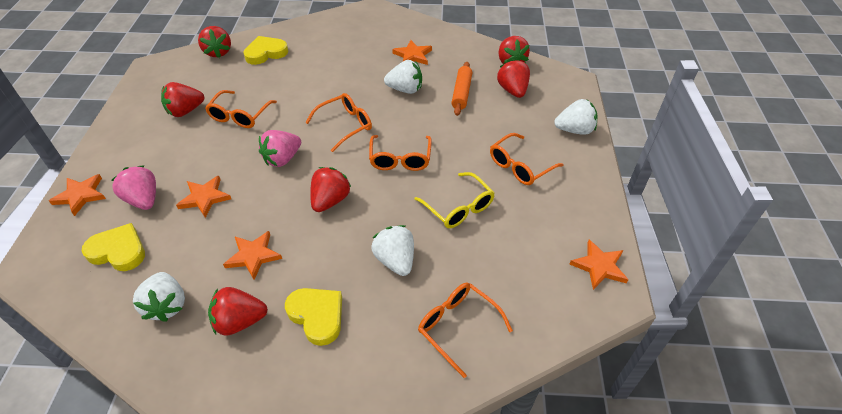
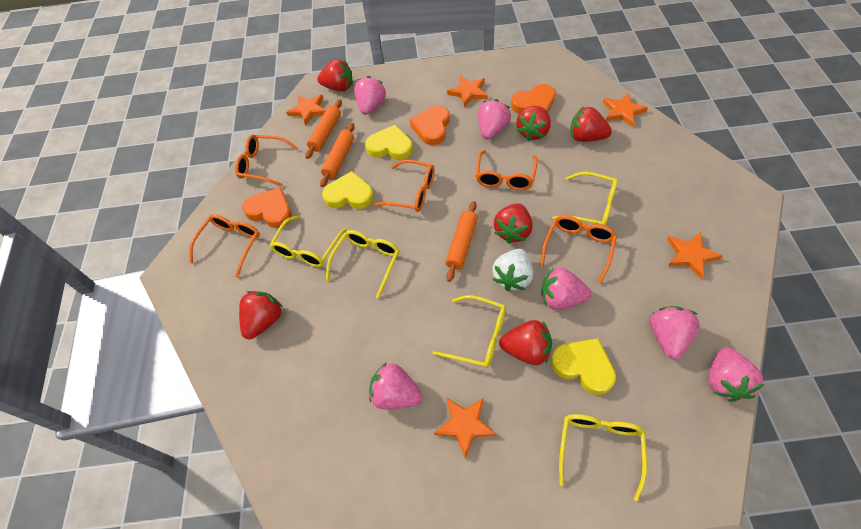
orange heart: none = 0 -> [242,187,292,228] [410,106,450,145] [511,84,556,113] = 3
orange rolling pin: [451,62,472,116] = 1 -> [305,99,342,159] [320,123,355,187] [446,201,478,282] = 3
pink strawberry: [111,165,156,210] [259,130,301,167] = 2 -> [354,76,386,115] [369,362,422,409] [478,99,511,139] [541,267,592,310] [650,306,699,359] [708,347,764,402] = 6
white strawberry: [133,272,185,322] [371,225,414,276] [384,60,422,94] [554,99,597,135] = 4 -> [492,249,533,291] = 1
yellow glasses: [414,172,495,228] = 1 -> [270,215,346,267] [326,230,399,298] [432,295,506,368] [553,172,618,226] [559,414,647,501] = 5

